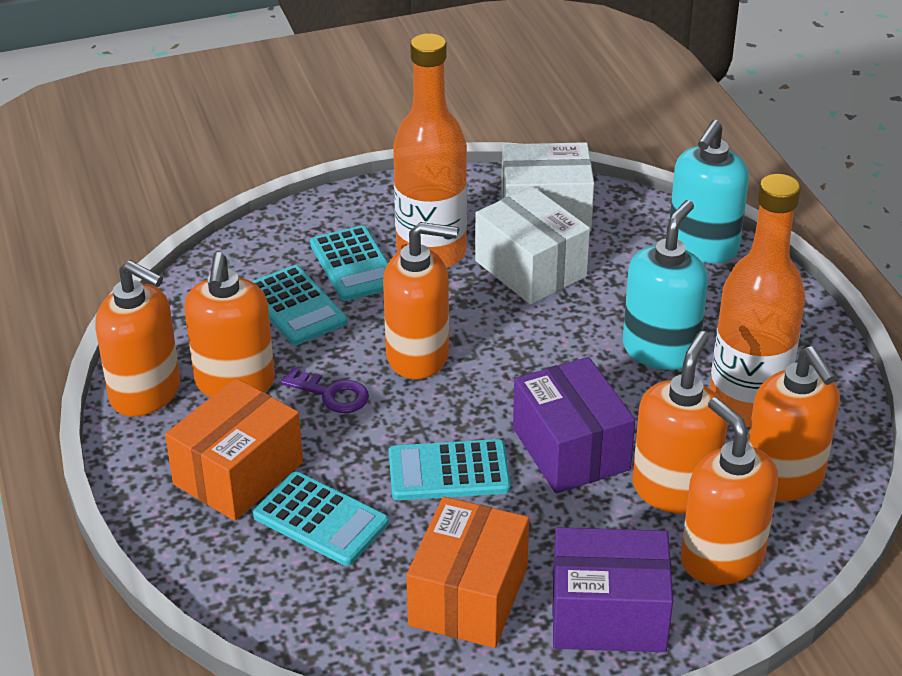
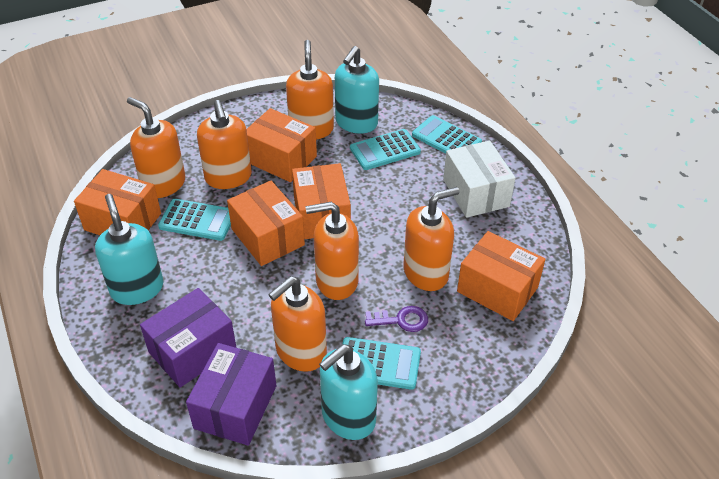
orange bottle: [393,33,467,268] [710,174,806,427] = 2 -> none = 0
orange box: [165,378,303,521] [406,497,529,648] = 2 -> [74,169,161,235] [227,181,305,266] [246,108,317,182] [292,163,351,239] [457,231,545,321] = 5
turquoise soap dispenser: [623,200,708,370] [669,120,749,263] = 2 -> [95,194,164,305] [319,344,378,440] [335,46,379,133] = 3
white box: [475,186,590,305] [501,142,594,231] = 2 -> [443,141,515,218] = 1

